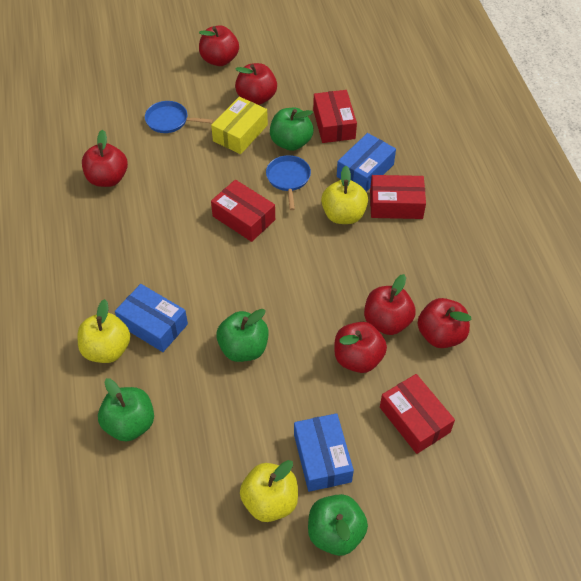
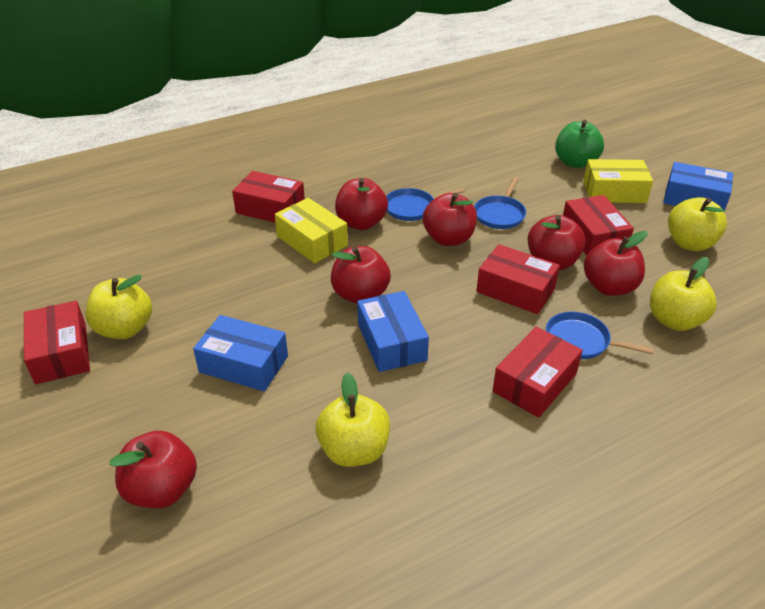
blue pan: [145,101,213,133] [266,155,311,210] = 2 -> [386,188,465,221] [474,177,526,229] [546,312,654,359] = 3
green apple: [98,378,154,442] [216,309,269,362] [270,108,313,151] [308,494,368,556] = 4 -> [555,120,604,168] = 1
red box: [211,180,275,242] [313,90,357,143] [370,175,426,219] [380,374,455,454] = 4 -> [24,301,90,384] [232,171,305,223] [477,244,560,314] [493,327,583,418] [563,195,634,256] = 5
yellow apple: [78,299,130,363] [240,460,298,522] [321,166,368,224] = 3 -> [86,275,152,339] [315,372,390,467] [650,257,717,331] [668,197,727,251] = 4
yellow box: [211,97,268,154] = 1 -> [275,198,348,263] [583,159,653,203] = 2

